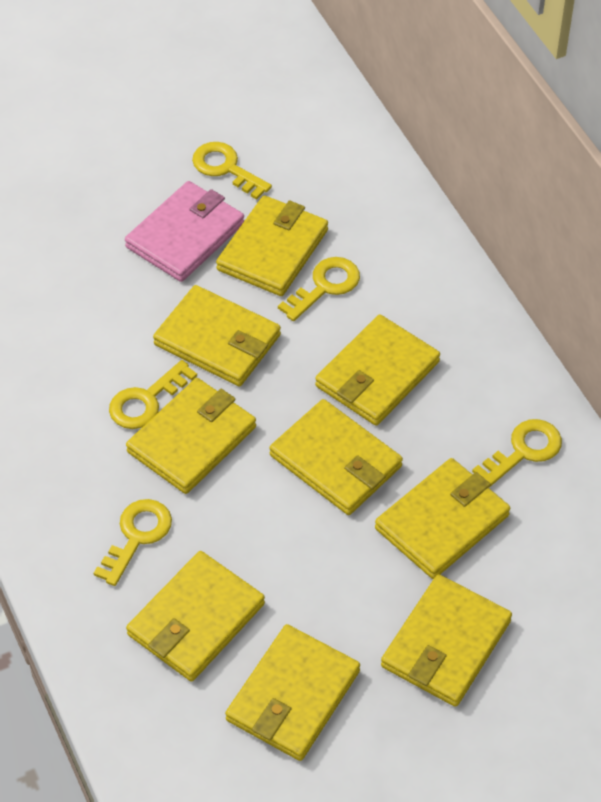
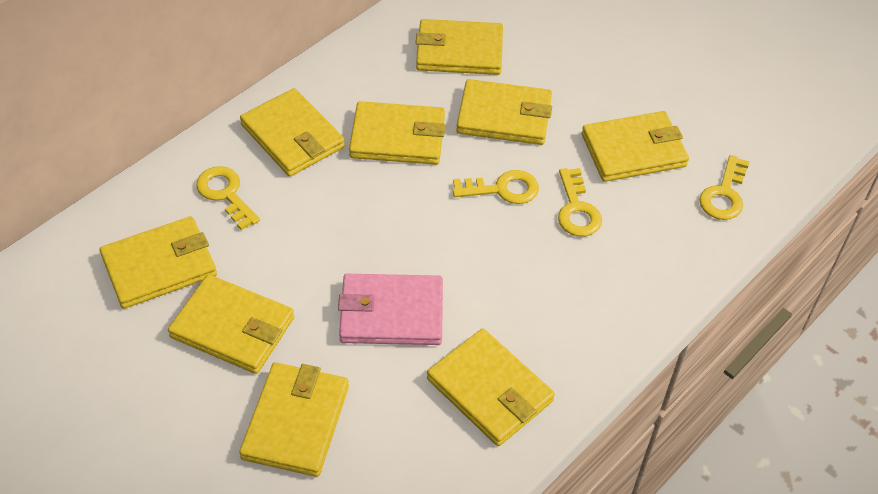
yellow key: [94,499,172,586] [109,360,197,429] [192,142,272,200] [278,257,360,321] [472,419,562,488] = 5 -> [196,166,260,230] [453,170,539,204] [558,168,602,236] [699,155,750,220] = 4

